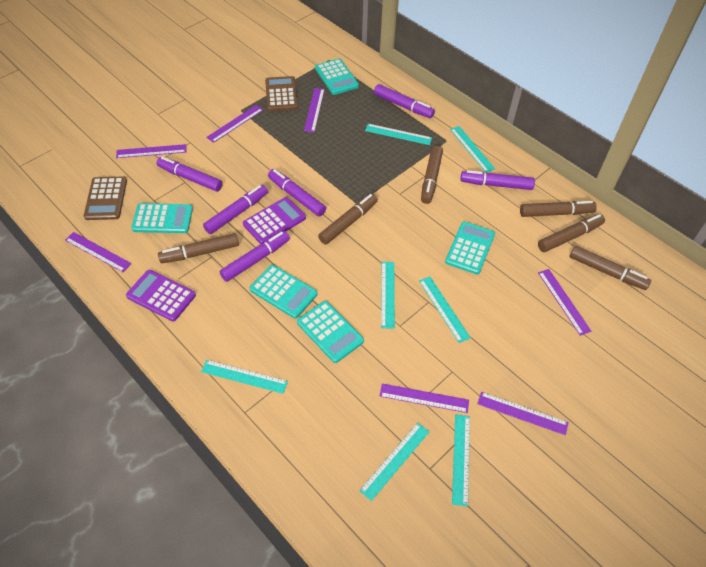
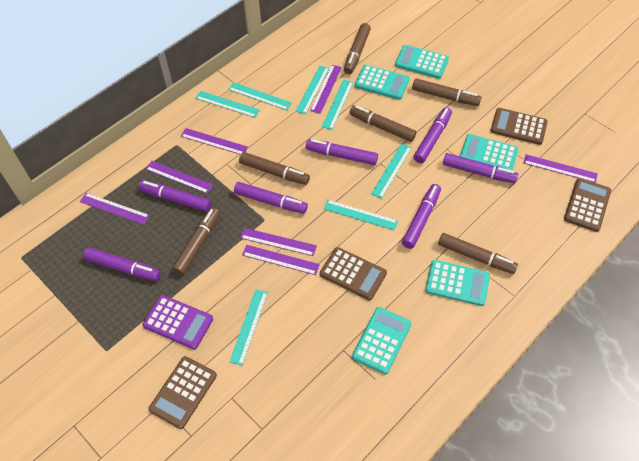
brown calculator: [84,177,127,220] [265,76,298,111] = 2 -> [148,356,217,429] [320,247,387,300] [490,108,548,145] [564,178,611,232] = 4
purple calculator: [126,270,196,321] [243,197,306,244] = 2 -> [143,295,213,349] = 1
purple marker: [157,157,223,192] [203,185,268,234] [220,231,290,282] [268,169,326,216] [374,84,435,118] [460,170,535,190] = 6 -> [83,247,161,281] [139,180,211,212] [234,182,308,214] [306,139,378,165] [402,184,441,249] [414,107,452,163] [443,153,518,183] = 7

